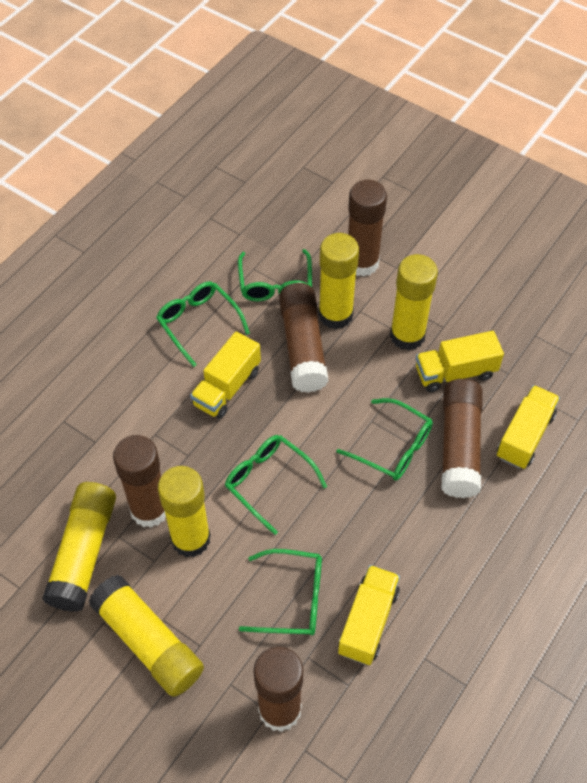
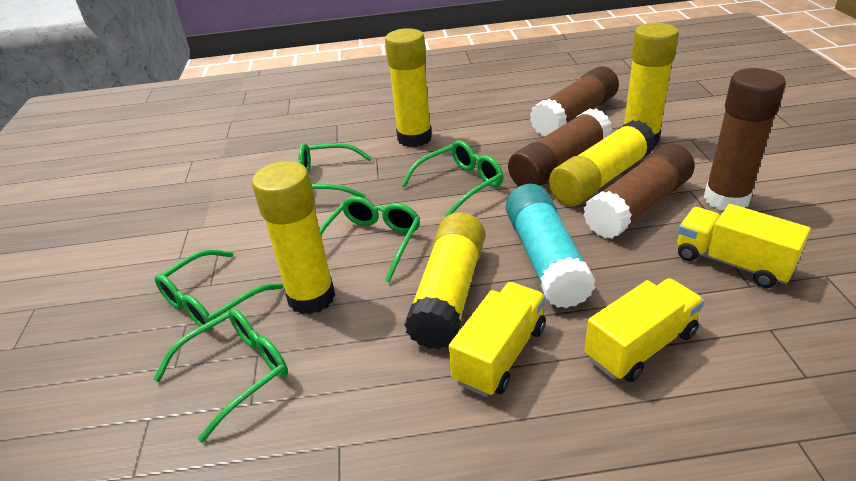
brown glue stick: [113,435,166,527] [254,646,303,732] [279,283,329,393] [348,180,387,277] [441,379,483,498] = 5 -> [508,109,612,186] [530,66,619,136] [583,144,695,239] [704,68,786,210] = 4
turquoise glue stick: none = 0 -> [506,184,596,308] = 1
yellow truck: [190,331,261,419] [338,565,400,665] [416,331,504,392] [497,385,560,469] = 4 -> [449,282,546,397] [584,278,704,382] [677,204,810,288] = 3

